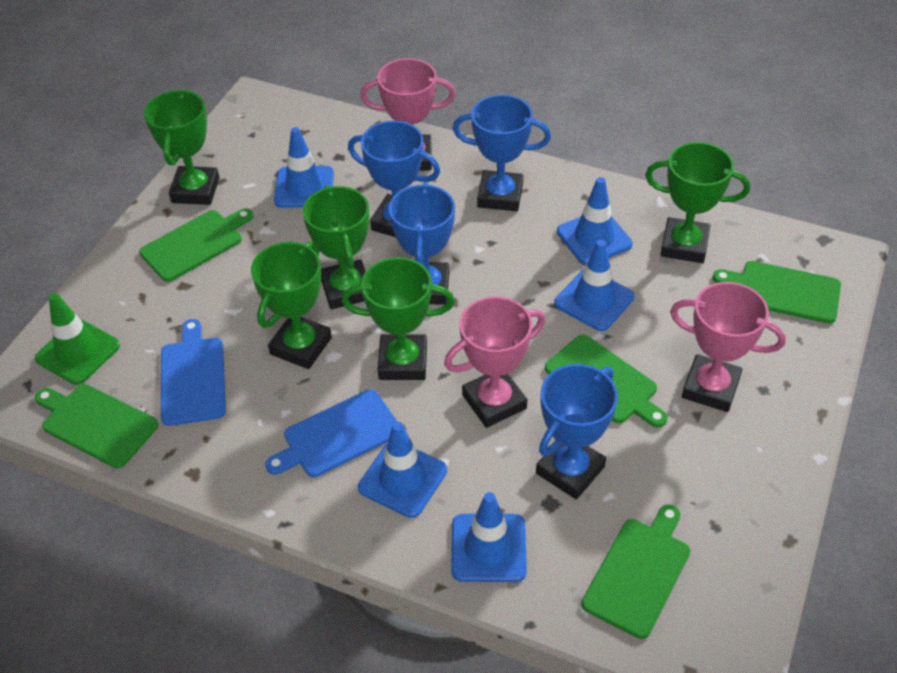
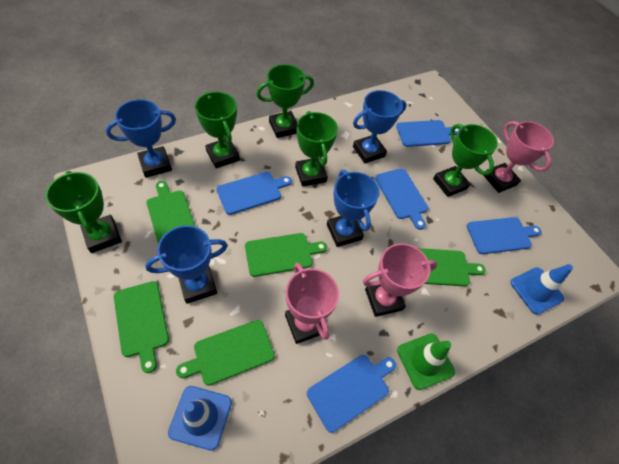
blue cutting board: [161,319,226,426] [265,389,397,477] = 2 -> [216,172,292,215] [307,355,396,433] [375,168,428,230] [396,120,460,147] [467,217,542,254] = 5
blue traffic cone: [274,127,334,208] [358,422,447,518] [451,492,527,582] [554,240,634,331] [557,177,633,265] = 5 -> [168,386,232,451] [510,264,573,315] = 2

